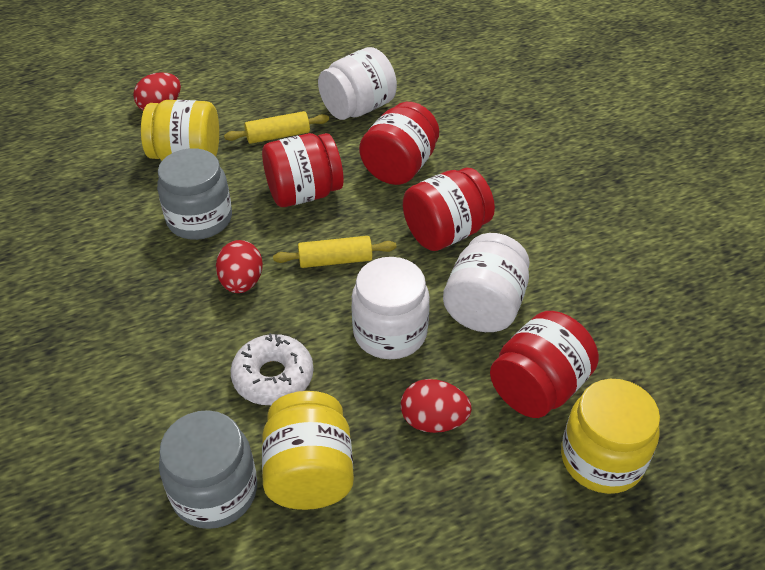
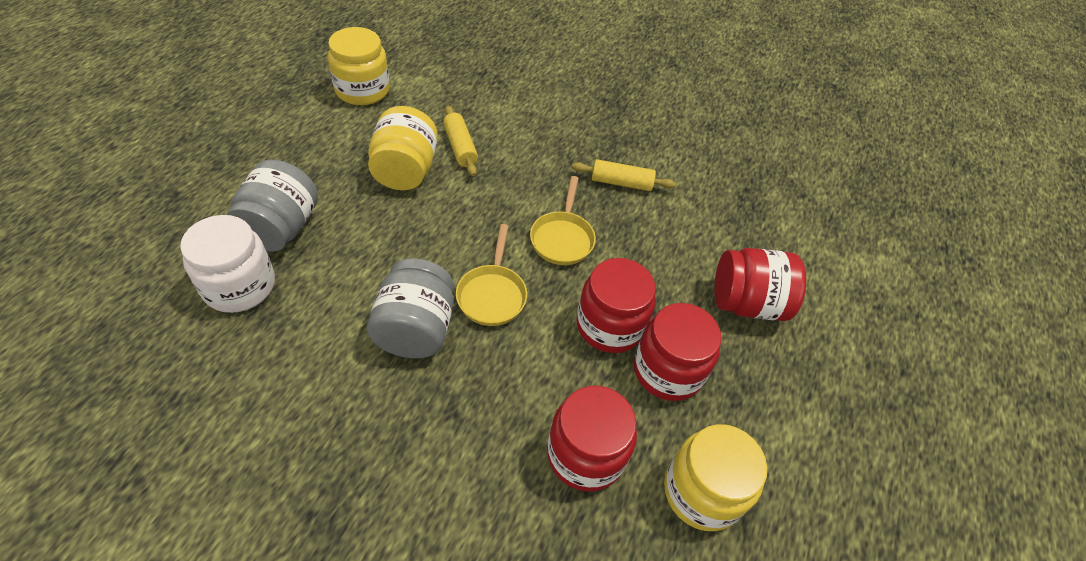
red egg: [133,72,181,111] [216,240,263,293] [401,379,472,433] = 3 -> none = 0
white donut: [230,333,313,405] = 1 -> none = 0
white jar: [318,47,397,120] [351,257,430,359] [443,233,530,332] = 3 -> [180,215,275,313] = 1
yellow pan: none = 0 -> [456,224,527,326] [530,176,596,265] = 2

